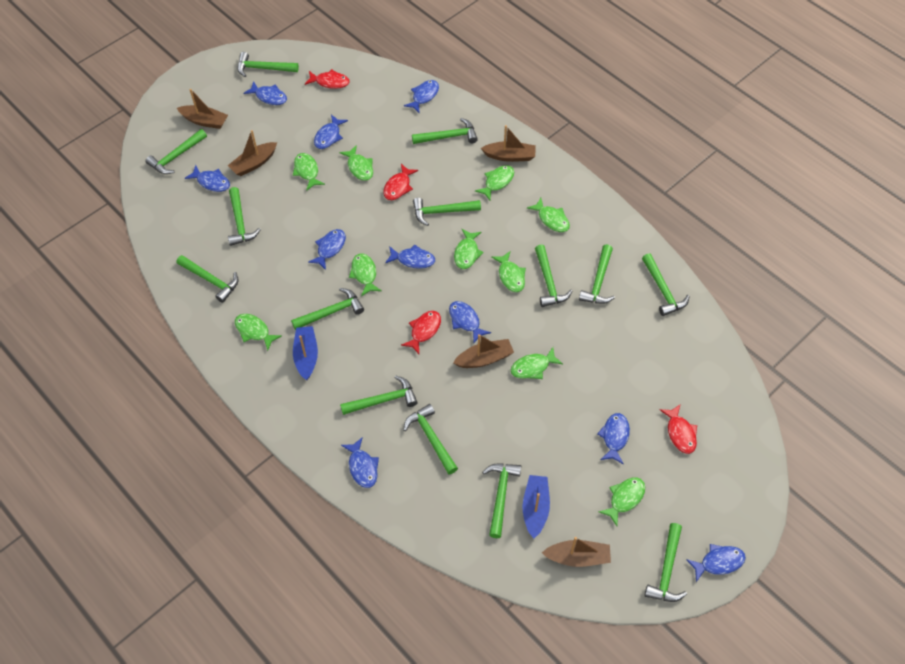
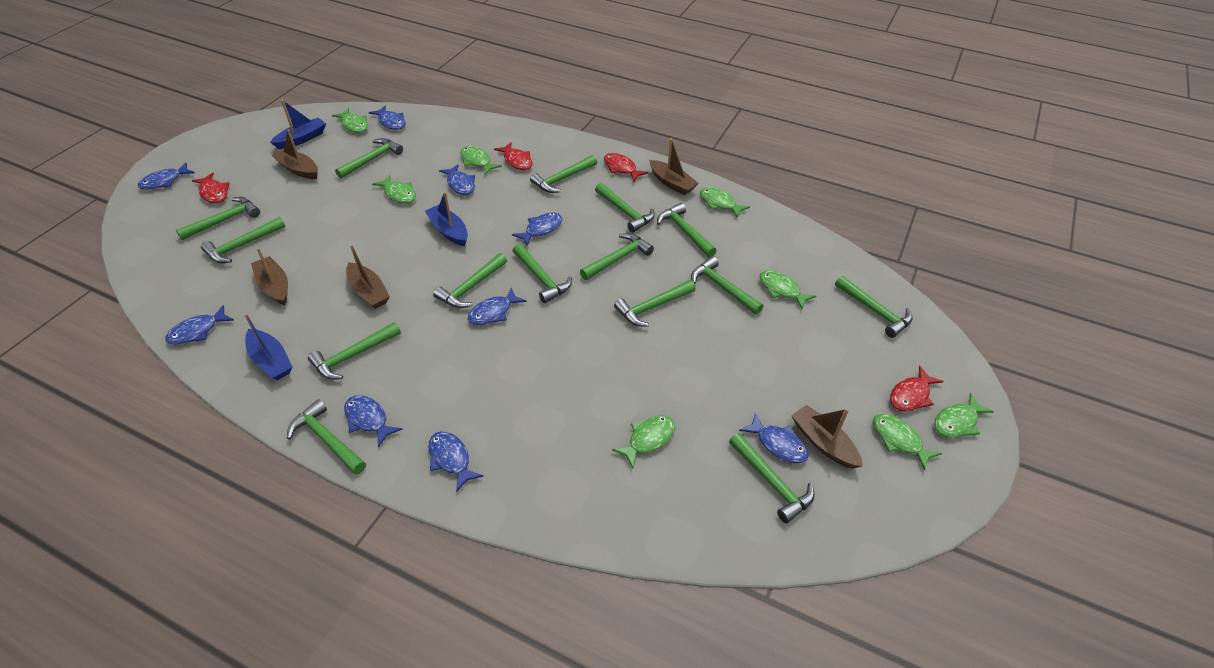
blue boat: [293,326,318,380] [522,475,550,539] = 2 -> [244,313,292,380] [270,100,326,149] [425,192,468,246] = 3
blue fish: [184,165,230,192] [243,81,287,105] [308,229,346,270] [314,115,348,149] [341,437,379,488] [385,244,435,269] [404,80,439,113] [449,301,491,343] [597,413,630,464] [686,544,746,582] = 10 -> [138,163,195,189] [165,305,234,344] [344,395,403,447] [369,106,405,130] [428,431,484,492] [439,164,475,195] [468,287,527,325] [512,212,562,246] [739,413,809,464] = 9
green fish: [235,314,282,351] [293,153,325,191] [339,145,373,181] [349,253,382,296] [454,229,484,269] [475,165,514,200] [491,251,526,292] [511,347,563,379] [527,198,570,232] [598,477,645,526] = 10 -> [332,108,368,133] [372,175,416,203] [461,146,502,175] [612,415,675,468] [700,187,750,218] [760,270,816,309] [873,414,942,471] [934,393,994,437] = 8
green hammer: [146,129,207,174] [177,255,238,303] [228,187,261,246] [238,52,299,77] [291,288,364,330] [340,376,418,415] [403,404,458,474] [412,118,478,144] [413,198,481,226] [482,463,521,538] [535,245,573,307] [579,244,615,304] [642,253,690,316] [645,523,687,602] = 14 -> [176,197,260,240] [201,217,285,263] [287,399,366,475] [308,322,401,380] [335,138,403,178] [433,253,507,308] [513,244,572,303] [530,155,597,193] [580,233,654,280] [595,183,655,233] [614,280,696,327] [657,203,717,257] [691,256,764,315] [729,433,815,523] [835,276,913,338] = 15

